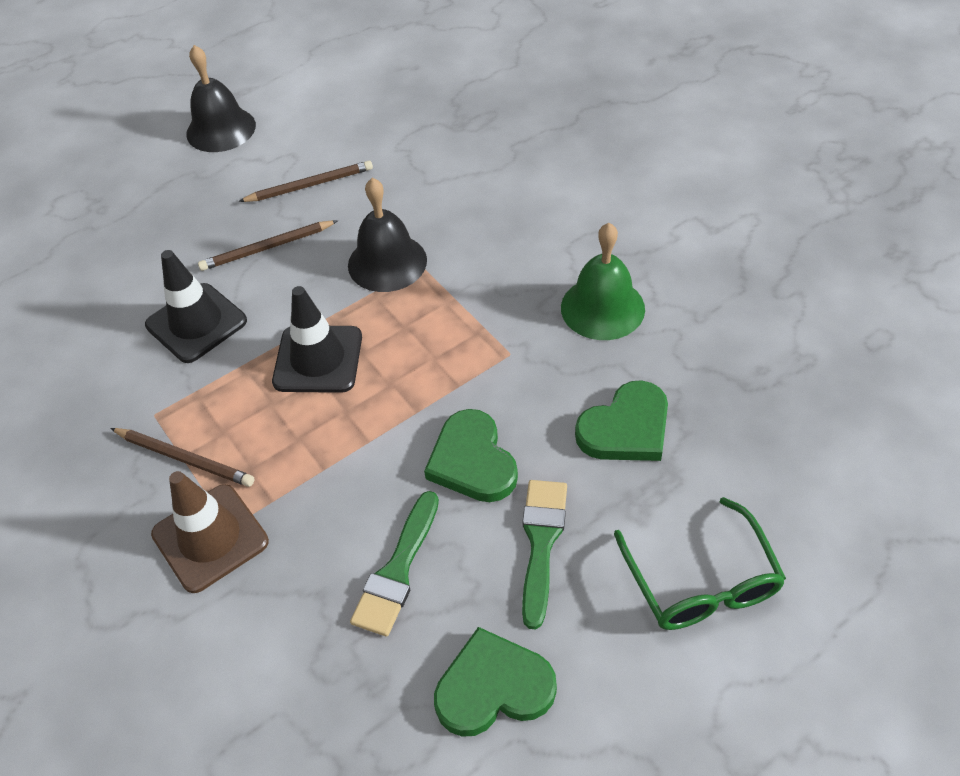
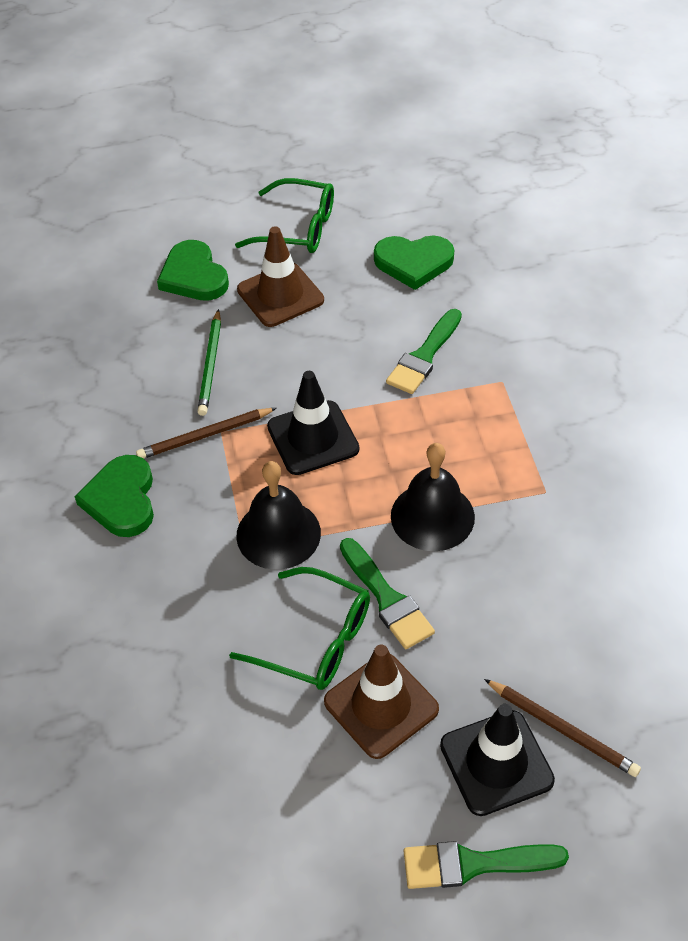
brown pencil: [110,428,255,487] [198,220,338,271] [238,161,373,202] = 3 -> [136,408,277,459] [484,679,641,777] = 2
brown traffic cone: [151,471,269,593] = 1 -> [237,226,324,327] [324,645,439,759] = 2
green bell: [561,223,645,340] = 1 -> none = 0
green brush: [350,491,439,637] [522,480,567,630] = 2 -> [340,538,435,649] [386,309,462,394] [404,841,569,889] = 3
green glasses: [614,497,786,630] = 1 -> [229,567,370,690] [235,178,334,253] = 2
green pencil: none = 0 -> [197,309,221,416] = 1

